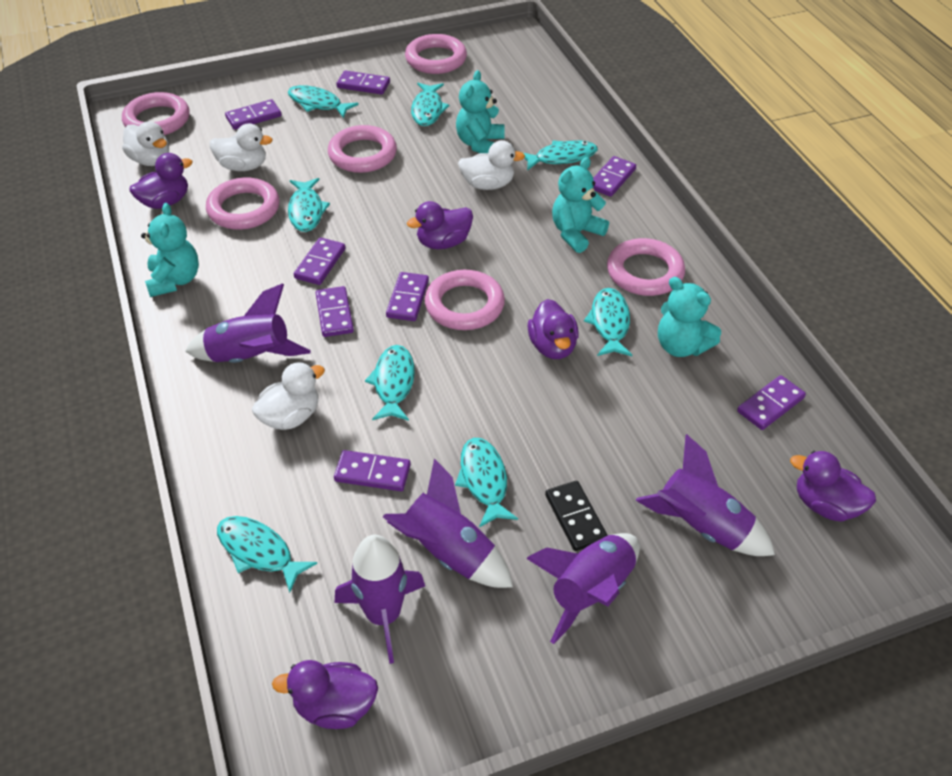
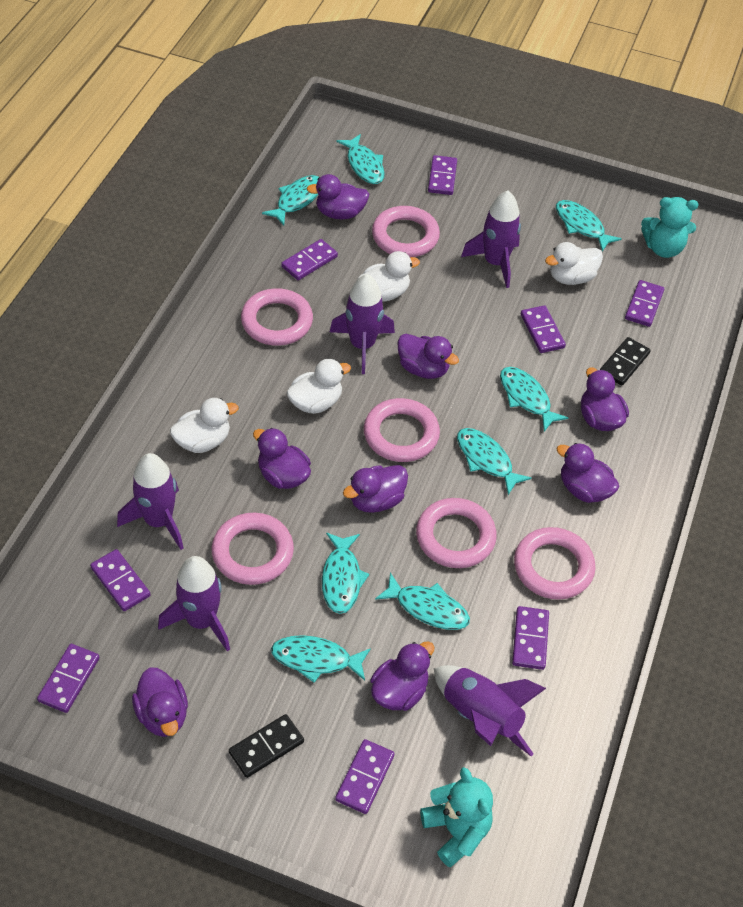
black domino: [545,481,608,551] = 1 -> [229,714,304,778] [600,337,651,386] = 2
purple duck: [130,153,193,209] [272,660,378,729] [407,201,473,249] [528,299,579,359] [790,451,876,522] = 5 -> [132,667,188,737] [253,428,311,489] [307,174,369,219] [343,465,408,513] [371,641,435,711] [397,334,459,379] [556,443,619,503] [581,368,629,431] = 8
turquoise teddy bear: [141,203,199,297] [456,70,505,153] [552,157,609,253] [658,277,721,357] = 4 -> [420,767,493,867] [641,197,699,258] = 2

